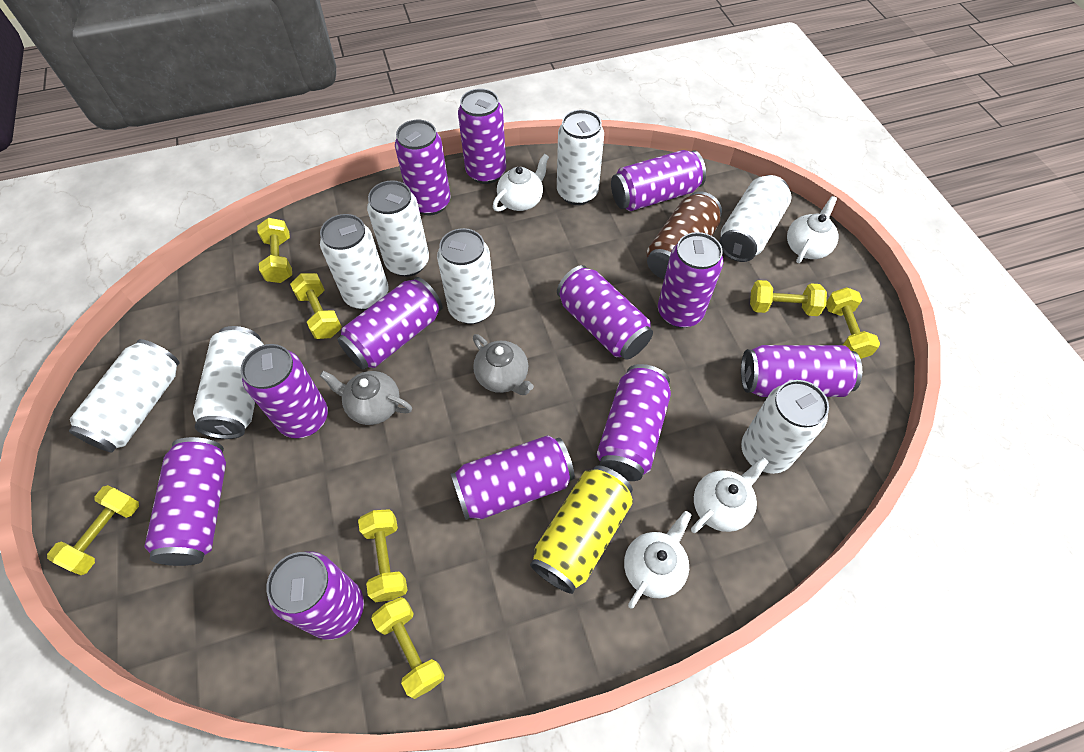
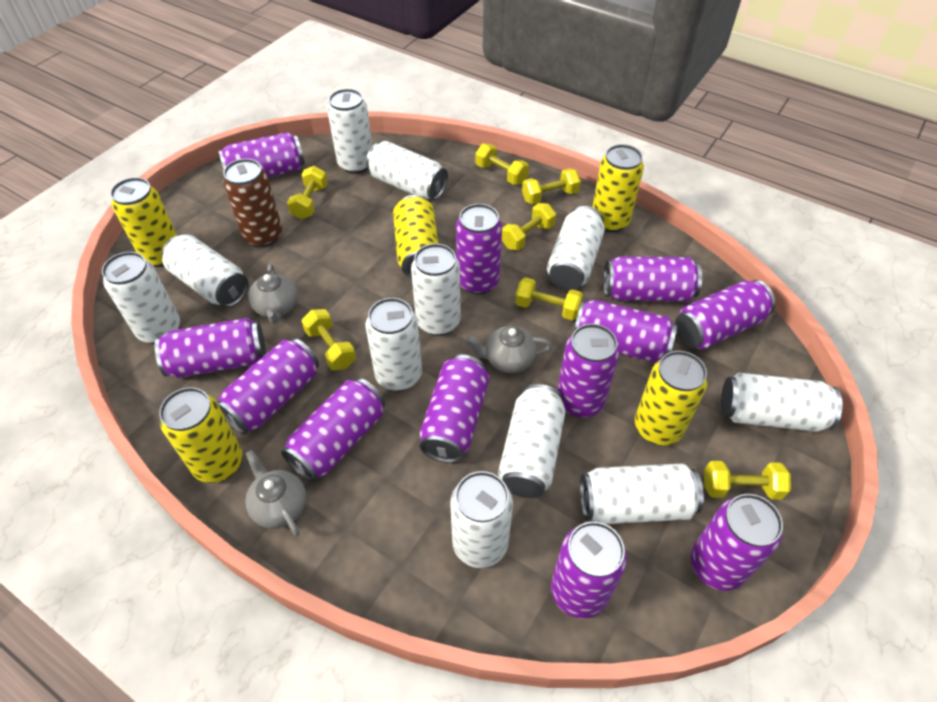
grey teapot: [320,371,412,425] [473,334,534,395] = 2 -> [245,450,306,536] [248,264,298,324] [466,326,552,373] = 3
white can: [69,339,180,452] [193,326,264,439] [320,214,389,310] [367,180,429,277] [437,228,495,324] [557,110,604,205] [719,175,791,262] [741,380,829,474] = 8 -> [102,252,180,344] [162,234,249,307] [327,89,372,174] [365,298,422,391] [366,141,448,200] [411,244,461,336] [450,471,513,568] [498,384,566,498] [547,206,605,290] [580,463,704,524] [721,373,843,432] = 11
white teapot: [493,154,549,212] [624,511,692,609] [691,457,769,533] [787,196,839,263] = 4 -> none = 0
yellow can: [530,466,633,594] = 1 -> [110,177,177,267] [159,387,243,483] [393,195,439,278] [592,144,644,233] [635,351,707,445] = 5

